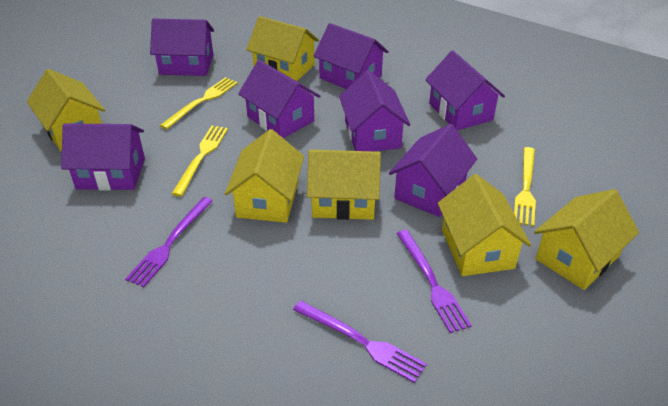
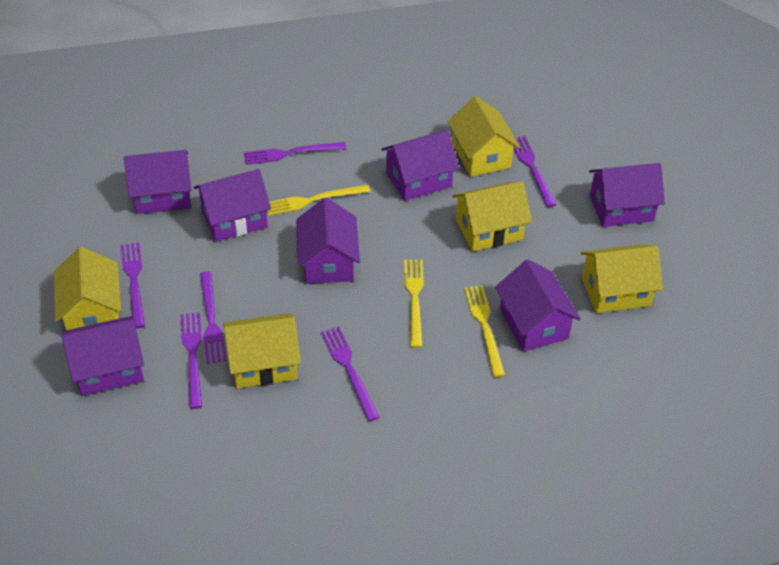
purple fork: [125,197,213,287] [293,300,427,383] [396,230,472,333] = 3 -> [121,242,145,329] [180,312,202,409] [200,271,227,364] [244,142,346,165] [321,326,380,421] [513,136,557,207] = 6
yellow house: [27,69,105,151] [225,129,304,223] [246,16,319,81] [307,150,381,220] [438,174,531,276] [534,189,639,290] = 6 -> [54,247,121,330] [223,313,301,388] [448,96,520,176] [452,181,532,251] [581,244,663,313] = 5

